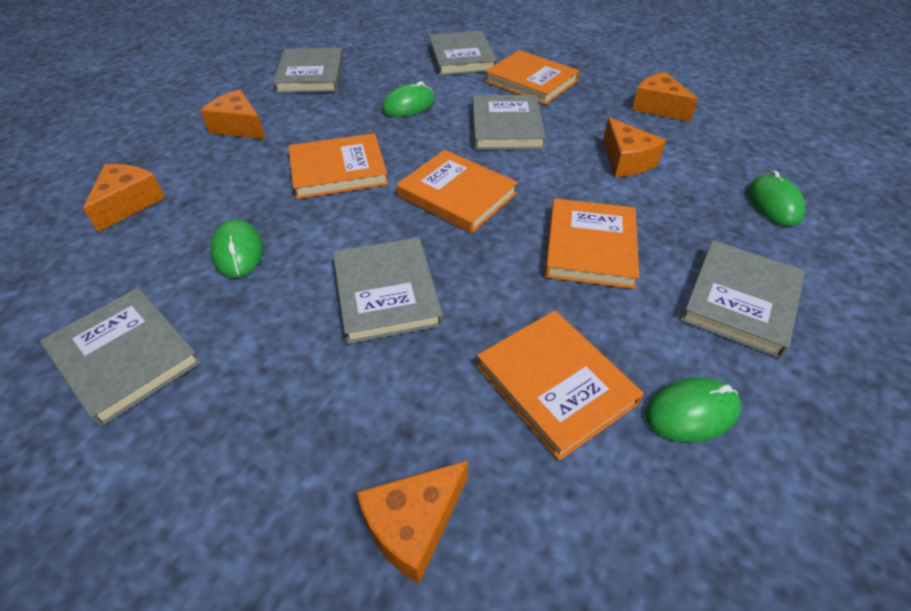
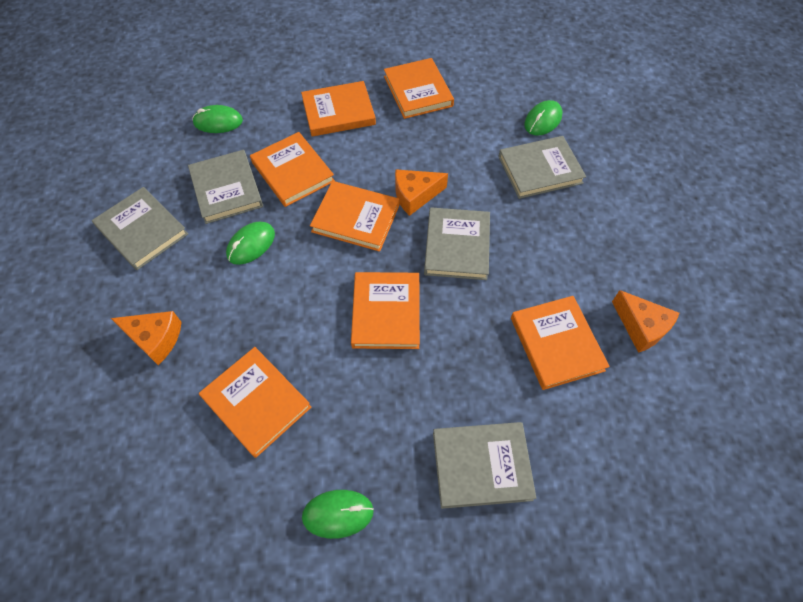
grey book: [40,288,201,427] [273,47,343,93] [333,237,443,344] [429,30,497,76] [472,95,546,150] [680,240,805,358] = 6 -> [92,187,188,270] [188,150,263,224] [424,207,490,280] [433,422,536,509] [498,136,586,199] = 5
orange book: [288,133,388,199] [397,150,518,233] [477,310,644,461] [485,50,580,105] [545,199,639,289] = 5 -> [199,347,311,458] [250,132,335,207] [301,81,376,137] [310,181,399,252] [351,272,420,349] [384,58,454,119] [511,296,610,390] = 7
orange cheese: [83,164,165,232] [200,89,265,139] [357,460,468,584] [603,117,666,177] [632,72,698,122] = 5 -> [111,311,182,365] [395,169,448,216] [612,290,680,353] = 3

